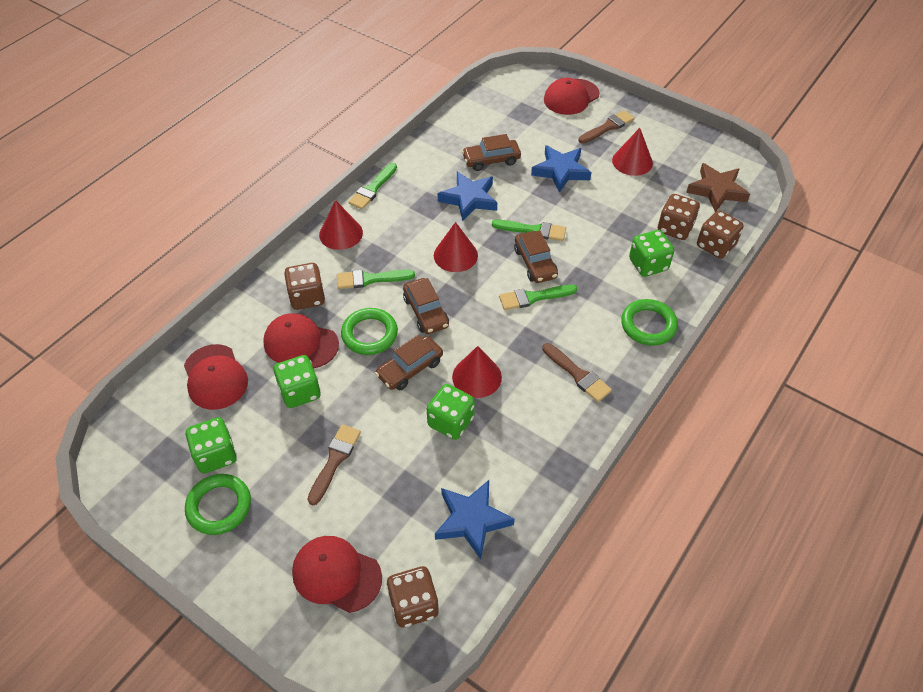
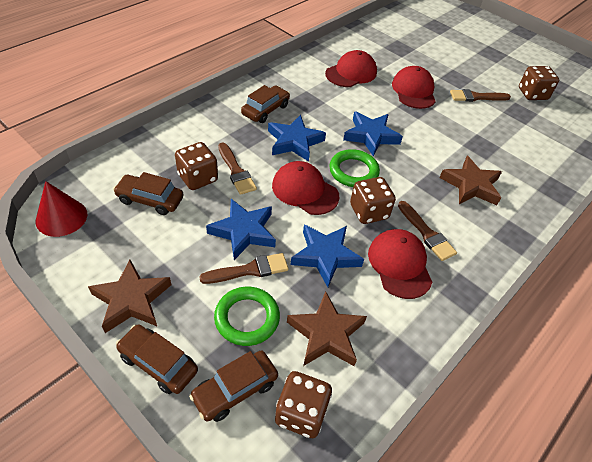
blue star: [435,480,515,559] [438,171,497,221] [531,145,591,193] = 3 -> [206,199,276,260] [268,115,326,162] [291,225,364,287] [343,112,403,156] = 4
brown brush: [307,424,361,505] [542,343,612,402] [579,110,634,143] = 3 -> [199,253,289,284] [218,143,257,195] [398,201,457,261] [450,89,511,102] = 4
brown star: [686,163,750,212] = 1 -> [88,260,171,333] [287,291,367,366] [439,156,502,205] = 3
green brush: [337,270,415,289] [348,163,397,210] [492,220,566,241] [499,285,577,310] = 4 -> none = 0
green dice: [186,417,237,473] [274,355,321,408] [427,384,475,440] [629,230,674,277] = 4 -> none = 0
green ring: [185,474,251,535] [341,308,398,355] [621,299,678,346] = 3 -> [214,287,280,346] [329,149,380,187] = 2
red cone: [319,200,363,250] [434,222,478,272] [452,346,502,398] [612,128,653,176] = 4 -> [36,181,87,237] = 1

